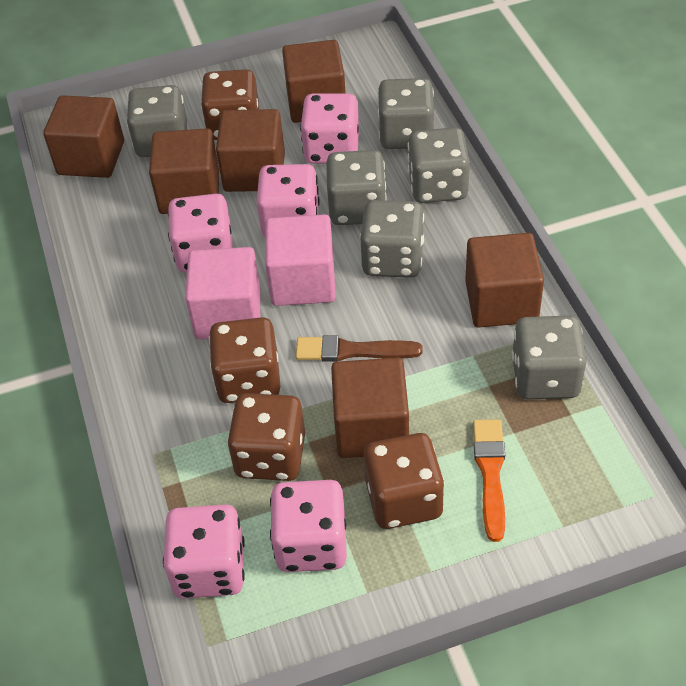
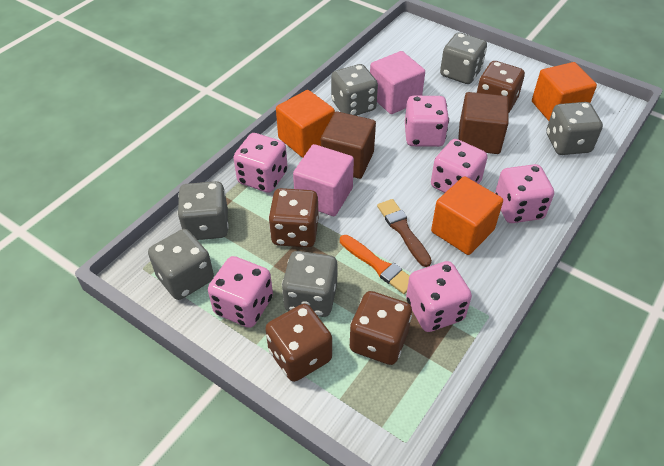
brown cube: [43,95,124,178] [149,128,219,214] [216,109,285,192] [282,40,346,123] [331,357,409,458] [465,233,544,328] = 6 -> [321,111,376,179] [458,92,509,154] = 2
orange cube: none = 0 -> [276,90,335,158] [431,176,503,255] [532,62,597,121] = 3
pink dice: [163,504,245,598] [168,194,233,273] [257,164,320,237] [270,480,347,572] [300,93,359,164] = 5 -> [208,256,273,328] [233,133,287,193] [405,96,449,147] [406,261,472,332] [431,139,488,193] [495,164,554,223] = 6

